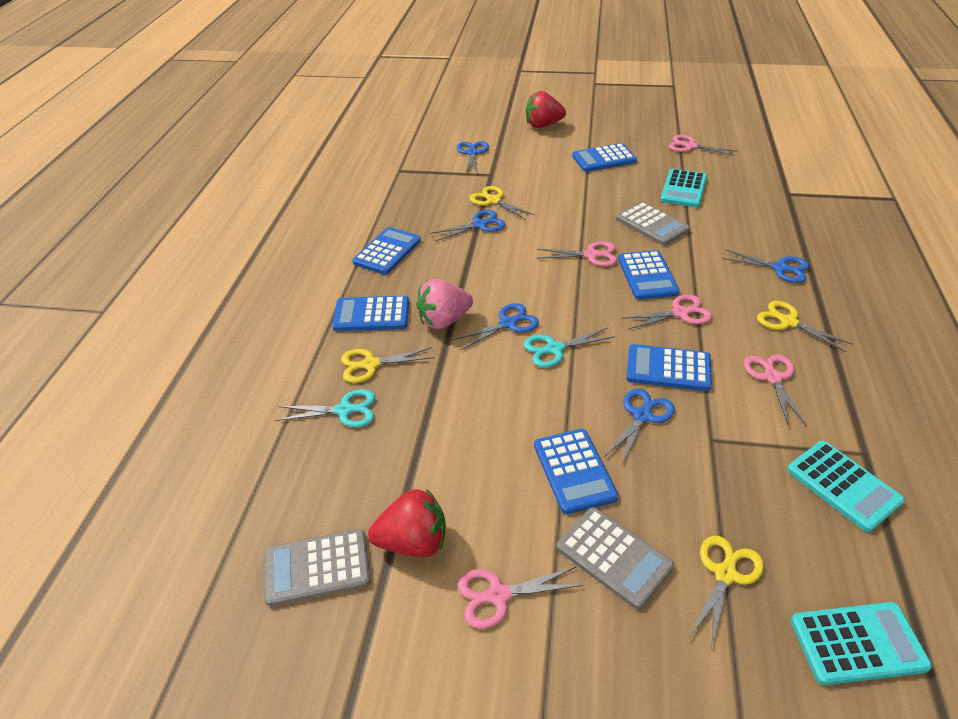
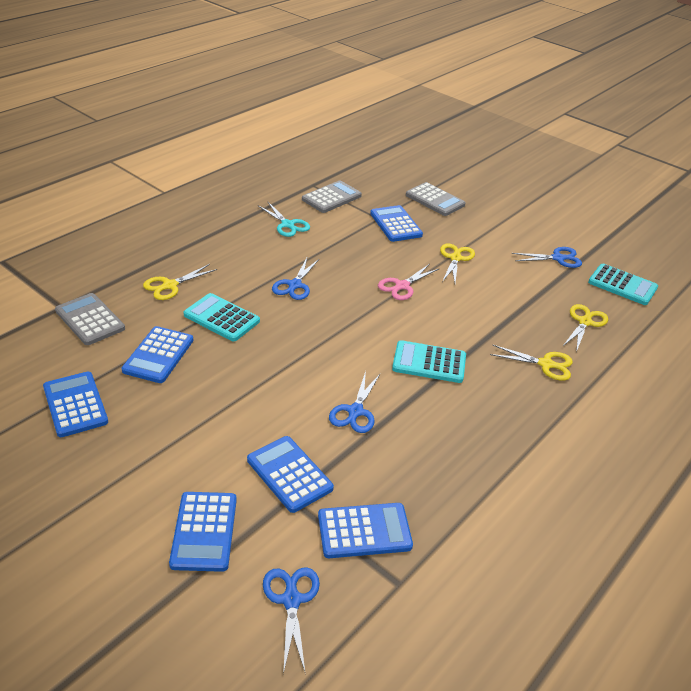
blue scissors: [430,210,505,242] [452,303,539,350] [457,141,489,174] [604,389,675,464] [722,249,809,283] = 5 -> [263,567,320,674] [272,258,319,300] [329,371,380,433] [512,247,582,268] = 4
pink scissors: [457,566,584,629] [537,241,617,266] [622,295,712,330] [669,135,738,156] [744,354,807,426] = 5 -> [378,264,440,300] = 1
pink strawberry: [416,279,473,329] = 1 -> none = 0
red strawberry: [368,489,446,557] [526,91,566,128] = 2 -> none = 0
turquoise scissors: [275,389,375,428] [523,327,615,368] = 2 -> [259,202,310,237] = 1

